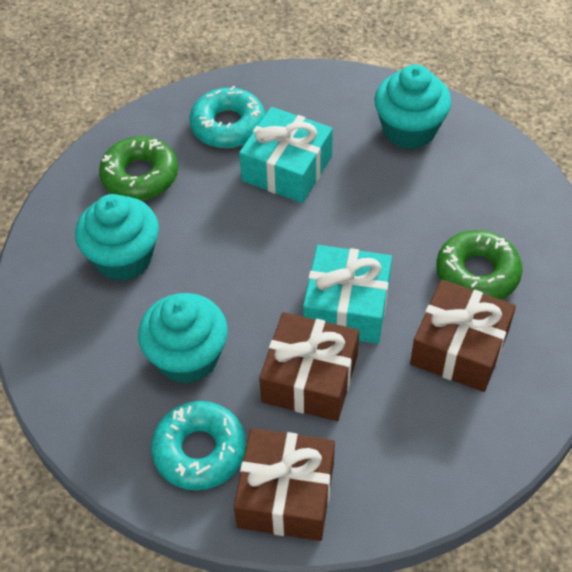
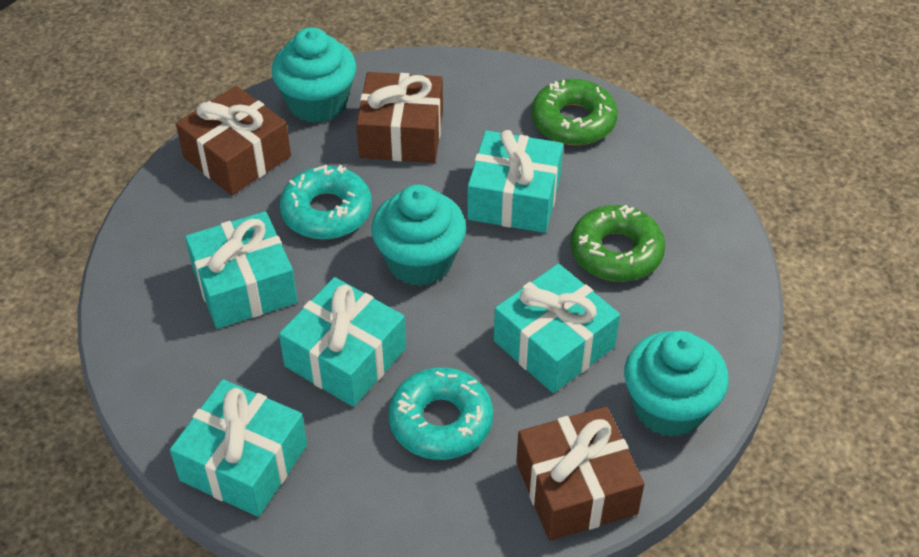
turquoise gift: [239,107,333,203] [303,245,392,344] = 2 -> [170,379,307,517] [185,211,298,329] [279,277,406,407] [467,130,563,233] [494,264,620,393] = 5

